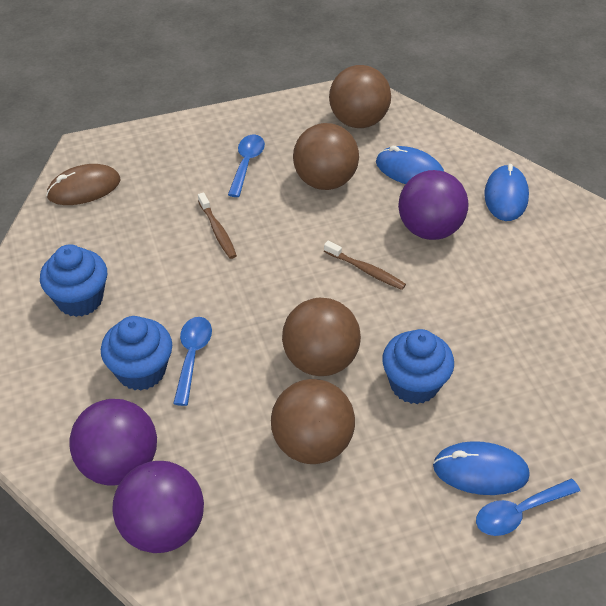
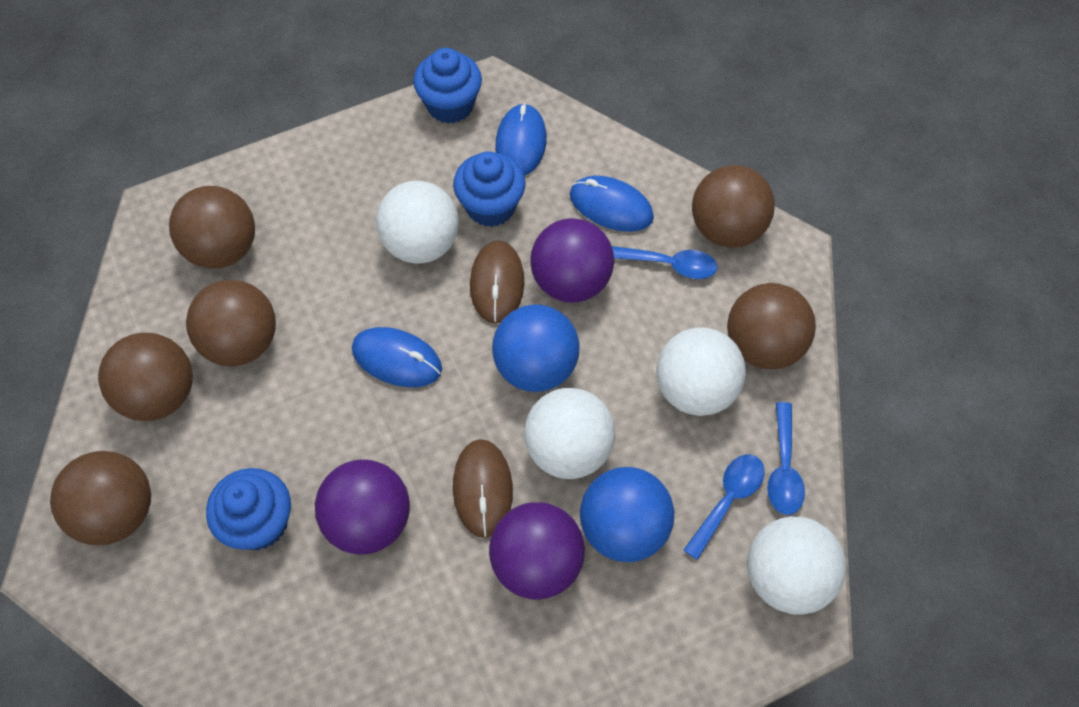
blue ball: none = 0 -> [492,304,579,392] [580,467,674,562] = 2
brown ball: [271,379,355,464] [282,298,361,376] [293,123,359,190] [329,65,391,128] = 4 -> [50,451,151,545] [98,333,193,421] [169,186,255,269] [186,280,276,366] [692,165,775,248] [727,283,816,369] = 6
brown mouse: [46,164,120,205] = 1 -> [453,439,513,538] [470,241,524,324] = 2
brown toothbrush: [198,192,237,259] [324,241,406,290] = 2 -> none = 0
white ball: none = 0 -> [376,181,459,264] [524,388,615,479] [656,327,746,416] [747,516,846,615] = 4

